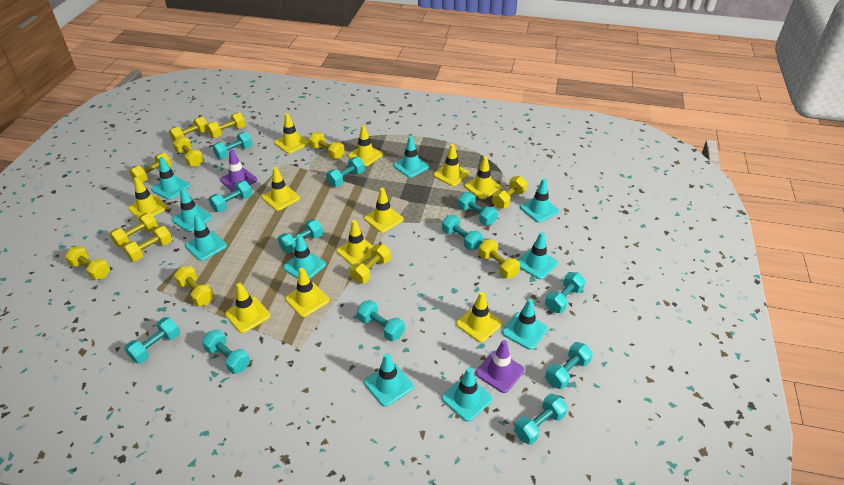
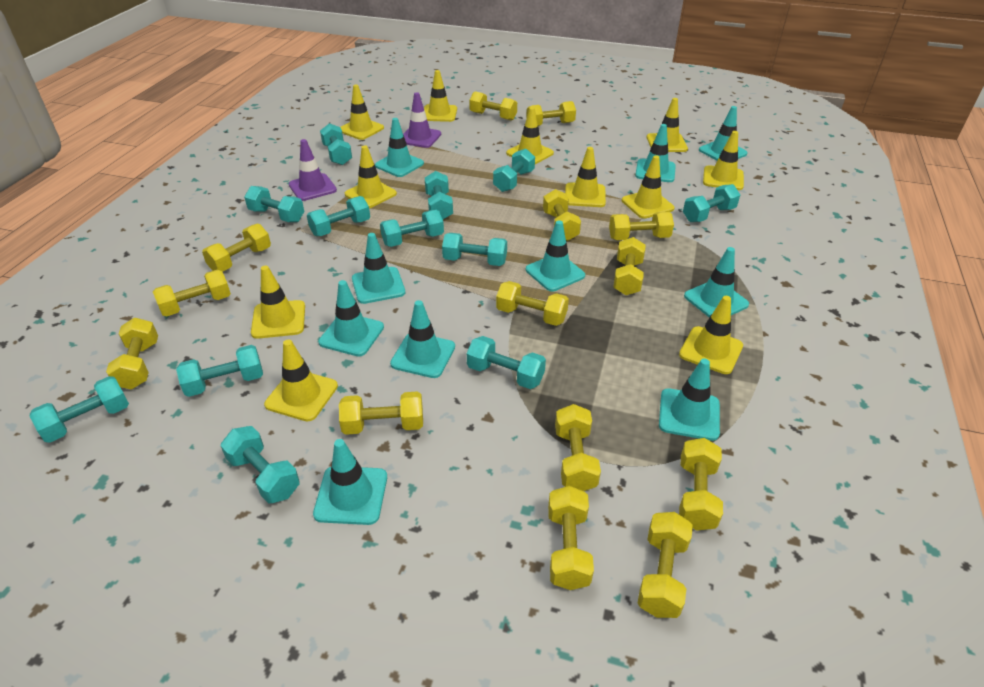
yellow dumbbell: [65,246,110,280] [109,213,158,248] [123,226,172,261] [129,153,172,182] [169,117,208,141] [173,136,204,167] [174,266,214,306] [206,113,246,138] [309,132,345,159] [350,244,391,283] [478,240,520,278] [492,176,527,209] = 12 -> [106,318,158,390] [153,270,231,317] [202,224,271,272] [339,391,423,435] [469,91,517,121] [496,281,569,326] [526,101,576,126] [543,189,581,241] [548,486,594,590] [555,404,601,491] [609,212,674,240] [613,237,646,295] [638,512,693,618] [679,438,723,531] = 14

